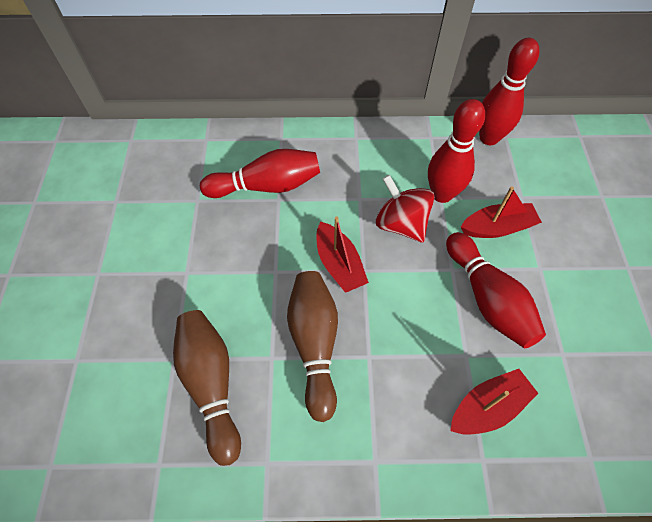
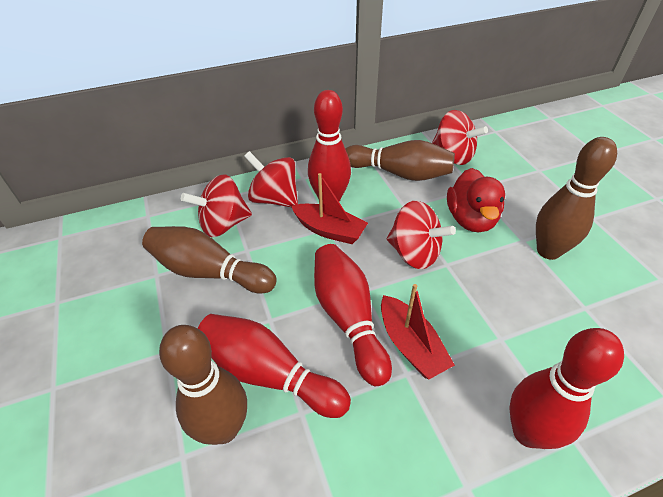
brown bowling pin: [173,310,241,466] [287,271,338,422] = 2 -> [142,226,277,294] [159,325,247,445] [345,140,455,181] [536,137,617,260] = 4
red boat: [317,217,369,293] [450,369,538,435] [461,186,542,238] = 3 -> [291,173,368,244] [381,284,455,379] = 2
red duck: none = 0 -> [447,168,505,232] = 1
red spinning top: [376,175,434,242] = 1 -> [181,174,252,237] [244,151,298,207] [387,201,456,269] [432,110,488,165] = 4

